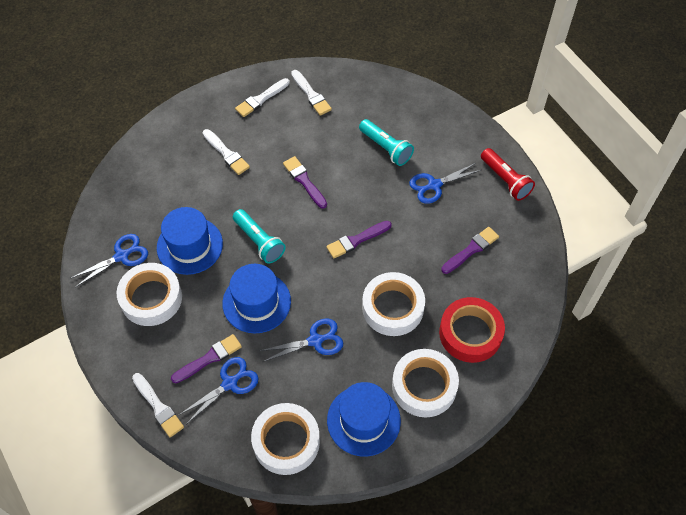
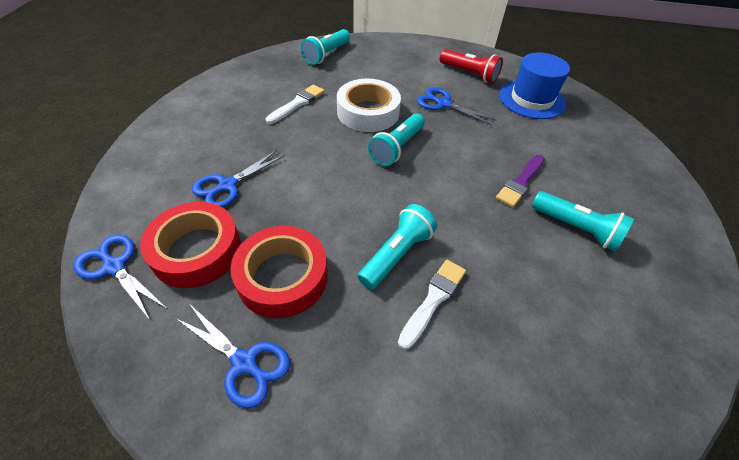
blue hat: [157,207,223,275] [222,264,291,333] [327,382,401,456] = 3 -> [499,52,570,119] = 1
purple brush: [171,334,242,383] [283,156,327,209] [326,221,392,258] [441,227,499,274] = 4 -> [496,155,545,207] = 1
red tape: [439,297,505,363] = 1 -> [140,202,241,288] [230,226,327,318] = 2
turquoise flashlight: [233,209,286,263] [359,119,414,166] = 2 -> [300,29,350,65] [358,204,437,289] [368,113,425,166] [532,191,634,252] = 4
white brush: [132,373,184,438] [203,129,250,175] [235,78,290,117] [291,70,332,116] = 4 -> [265,84,325,124] [398,260,466,350] = 2
white tape: [117,263,182,326] [251,403,320,475] [362,272,425,336] [392,349,459,417] = 4 -> [337,79,401,132] = 1

